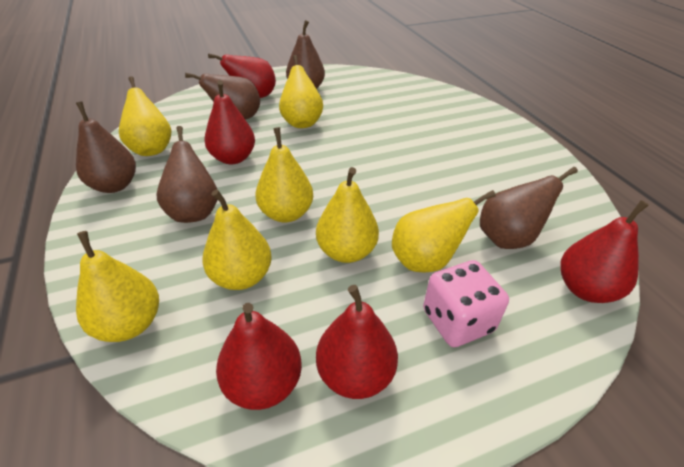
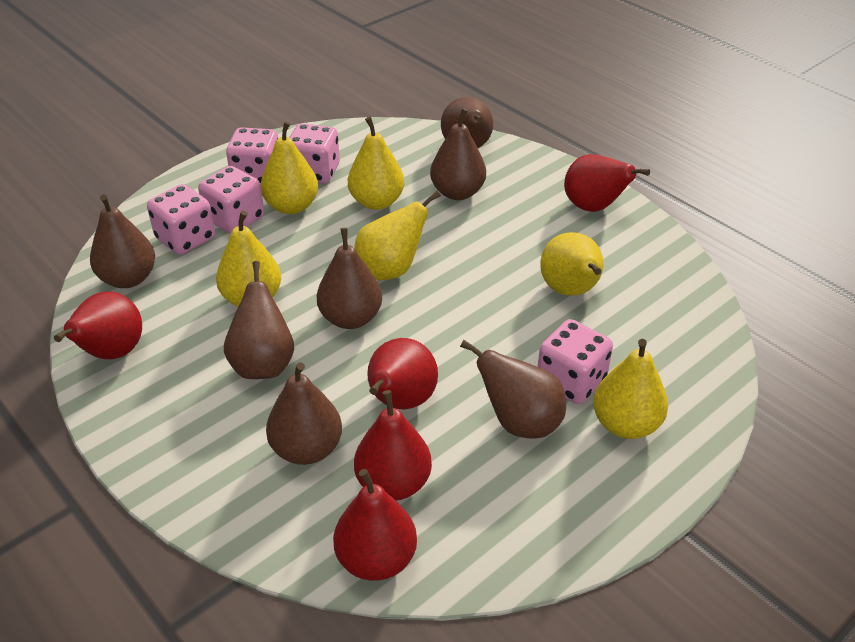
brown pear: [76,101,136,193] [156,126,217,223] [185,73,260,119] [286,20,325,89] [480,167,578,249] = 5 -> [90,195,155,288] [224,261,294,379] [266,362,342,465] [317,228,382,329] [430,108,486,200] [441,97,493,148] [460,340,566,439] = 7
pink dice: [423,260,509,347] = 1 -> [147,184,215,255] [198,166,264,234] [226,127,278,185] [289,123,340,184] [538,319,613,404] = 5
yellow pear: [76,231,159,342] [119,76,171,156] [203,189,272,290] [255,127,313,222] [279,55,323,128] [316,167,379,263] [392,190,496,272] = 7 -> [216,211,281,306] [261,121,318,214] [348,117,404,210] [354,191,441,280] [540,232,603,296] [593,339,668,439] = 6

